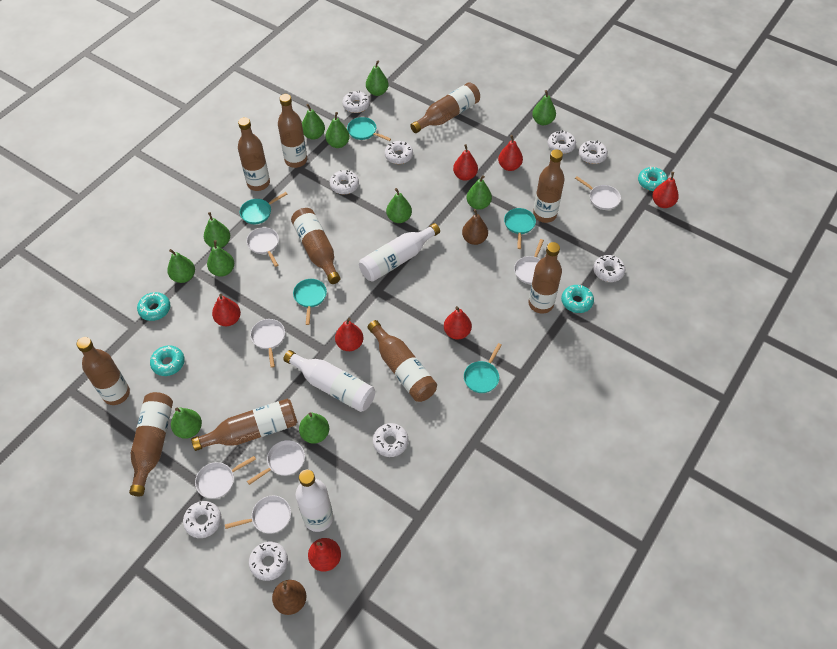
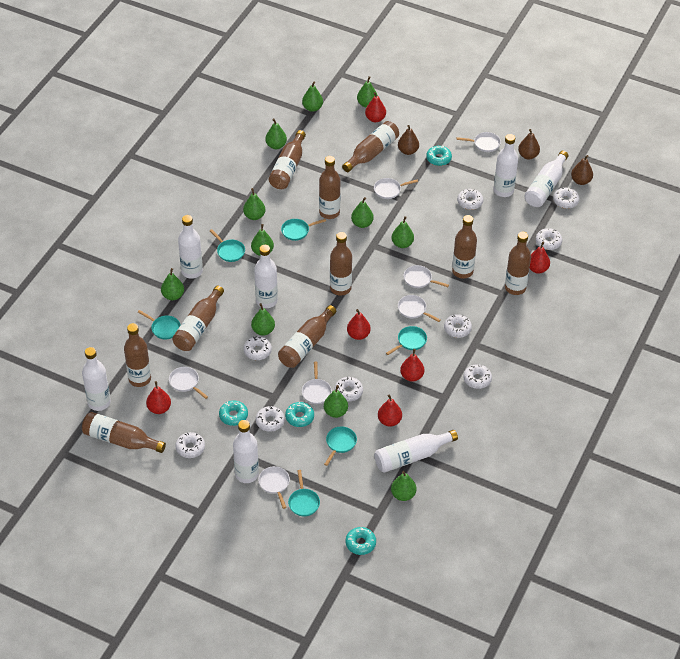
brown pear: [272,580,306,615] [462,209,488,245] = 2 -> [398,125,419,155] [518,129,540,159] [571,155,593,185] = 3
red pear: [212,294,241,326] [308,538,341,572] [335,318,363,351] [444,306,472,340] [453,144,478,181] [498,135,523,171] [652,172,679,208] = 7 -> [146,381,171,414] [347,309,371,340] [365,92,386,122] [378,394,402,427] [400,349,425,382] [529,241,550,274] = 6
turquoise pan: [240,192,287,224] [293,279,327,325] [347,117,391,141] [464,343,502,393] [504,208,536,249] = 5 -> [138,310,180,340] [210,229,245,262] [281,219,326,241] [288,470,320,517] [324,426,357,466] [386,326,427,355] = 6
white bottle: [283,350,375,412] [296,470,333,532] [359,223,440,282] = 3 -> [82,347,111,411] [178,215,203,279] [233,420,259,483] [254,245,278,308] [374,430,458,473] [494,134,518,197] [524,151,568,207] = 7

